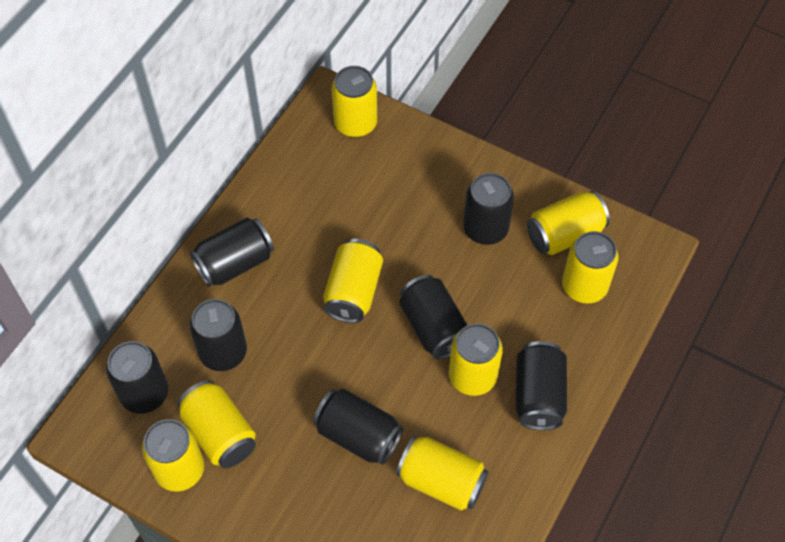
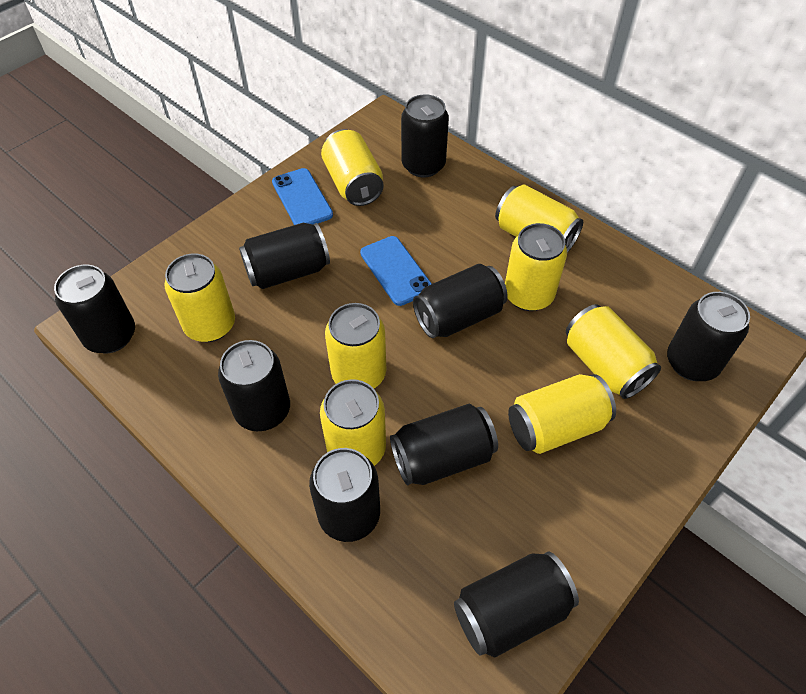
black can: [106,341,168,414] [190,218,274,287] [190,299,247,371] [313,389,403,465] [399,275,467,360] [463,173,514,245] [516,341,567,430] = 7 -> [54,264,135,353] [218,340,290,431] [239,223,330,289] [309,448,380,542] [390,404,498,485] [401,94,449,177] [413,264,507,338] [454,551,579,657] [667,292,750,381] = 9
blue phone: none = 0 -> [272,168,333,225] [360,236,432,306] = 2

